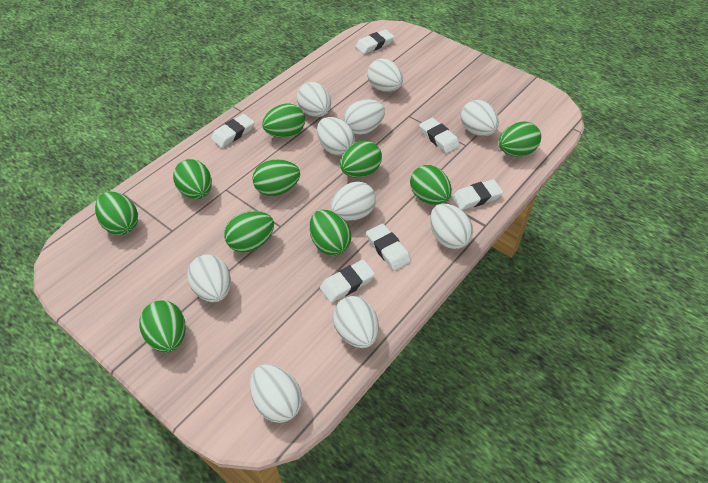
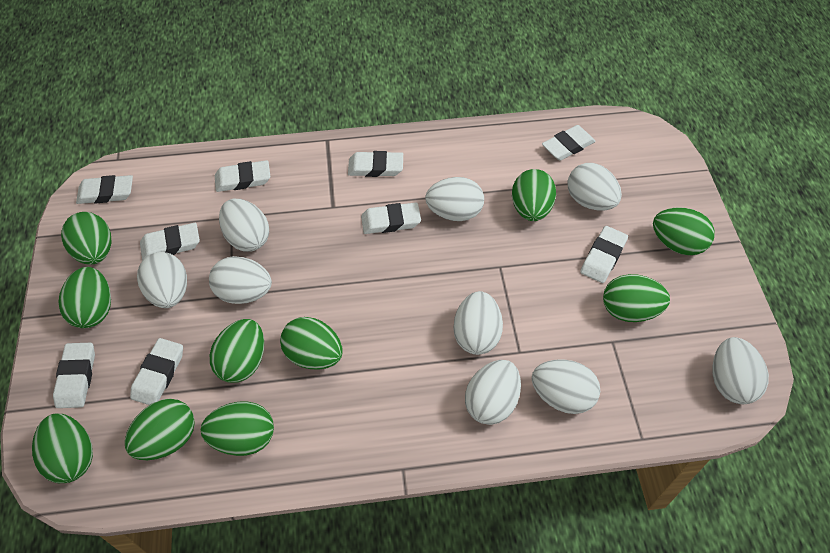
white egg: [187,254,231,302] [250,364,302,423] [297,82,331,117] [317,117,355,156] [331,182,376,221] [333,296,379,348] [344,99,385,135] [367,59,403,92] [430,203,473,249] [461,100,499,136] = 10 -> [137,252,187,308] [209,256,272,304] [219,199,269,252] [425,177,484,221] [453,291,503,355] [465,360,521,425] [532,360,600,414] [567,163,622,211] [712,337,769,404] = 9
white eraser: [211,114,255,148] [320,260,375,303] [355,29,394,54] [366,224,411,271] [419,118,460,153] [452,179,503,210] = 6 -> [53,343,95,408] [76,175,133,204] [130,338,183,405] [140,223,200,260] [215,160,270,192] [348,151,403,177] [361,203,421,234] [542,125,596,161] [580,226,628,283] = 9

